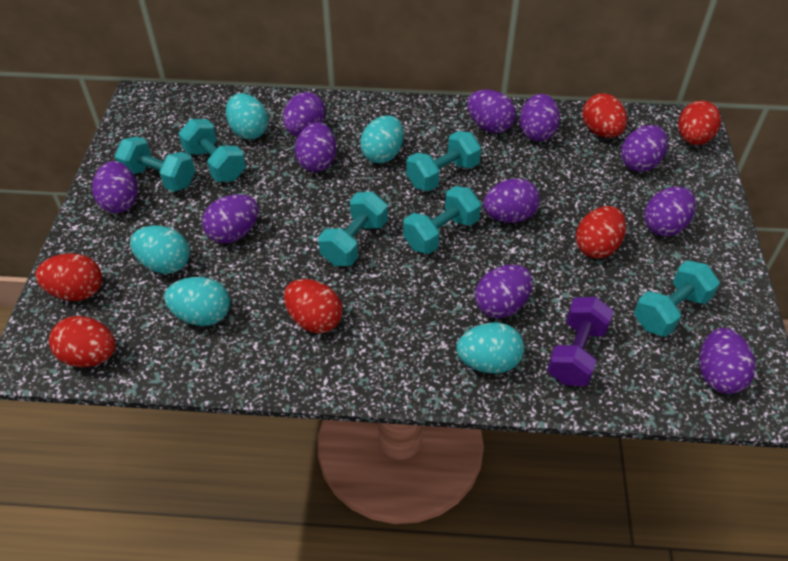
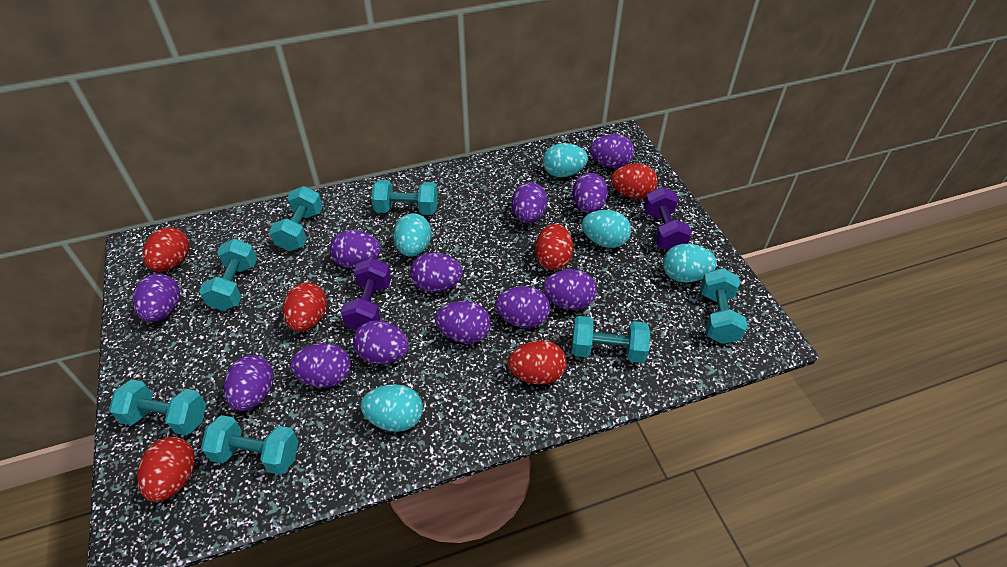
purple dumbbell: [547,297,614,386] = 1 -> [341,258,391,330] [644,187,692,251] = 2
purple egg: [92,161,138,213] [202,195,259,243] [283,92,325,136] [295,122,336,172] [467,90,516,133] [475,265,533,318] [483,178,540,223] [519,94,560,141] [621,125,668,172] [644,186,696,236] [699,328,756,394] = 11 -> [133,274,180,322] [224,355,274,411] [290,343,351,388] [330,230,381,268] [353,320,409,364] [410,253,463,292] [435,301,491,344] [495,286,550,328] [512,182,548,223] [543,269,597,310] [572,173,608,213] [590,134,635,168] = 12
turquoise dumbbell: [115,136,195,192] [179,119,246,182] [318,192,388,266] [403,186,481,254] [406,131,481,191] [634,260,720,337] = 6 -> [109,379,207,435] [199,239,257,311] [201,415,299,475] [269,186,323,251] [371,180,438,215] [572,316,650,363] [700,268,747,344] = 7

